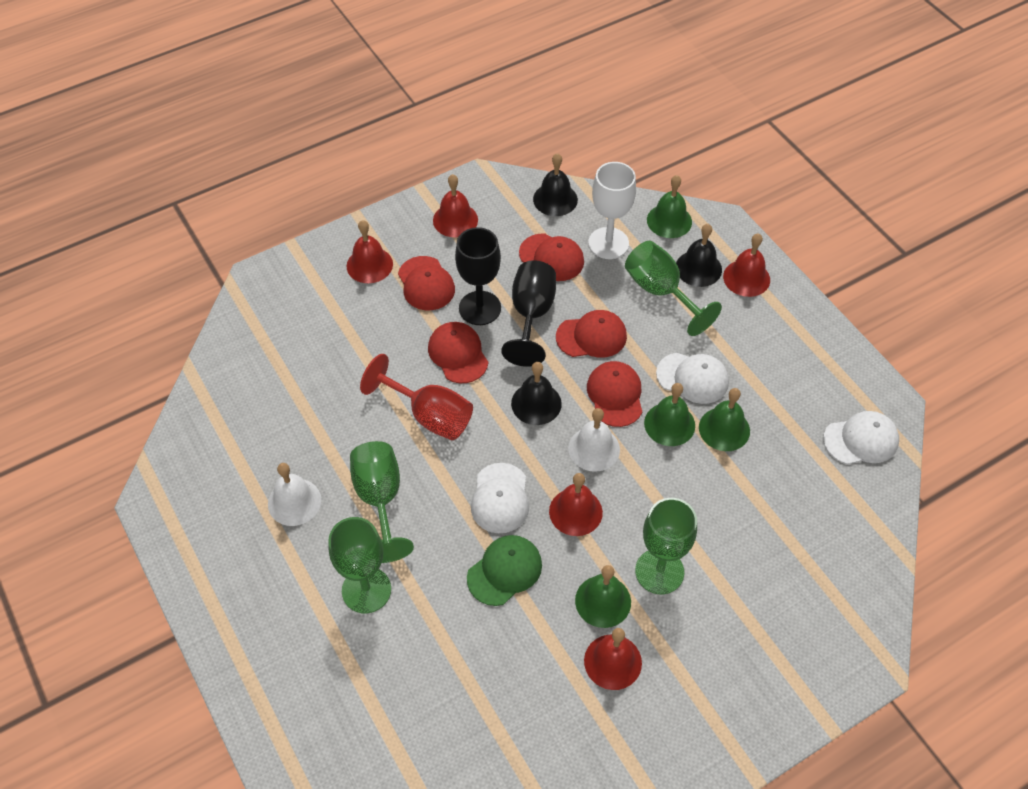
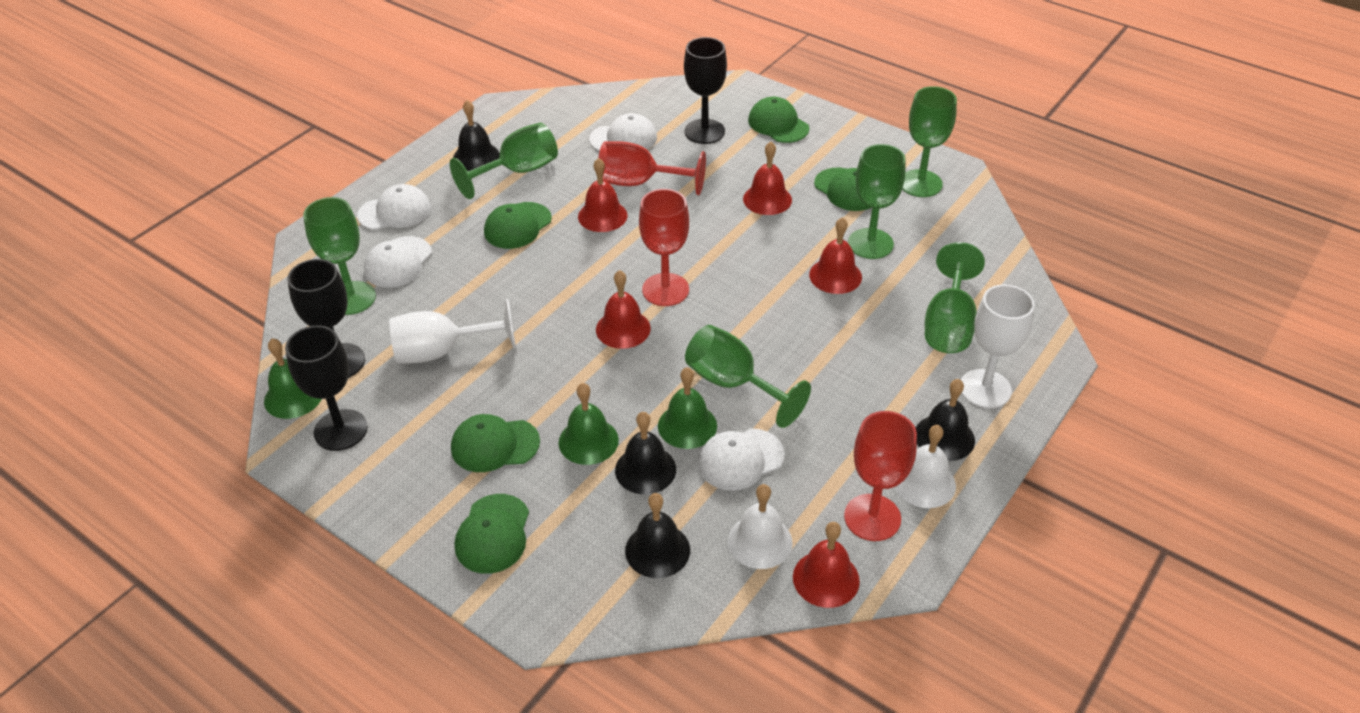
black bell: [511,362,562,425] [533,153,578,216] [676,224,722,287] = 3 -> [453,100,500,171] [615,412,676,494] [625,493,690,578] [916,379,975,461] = 4
black goblet: [455,227,501,325] [501,260,556,367] = 2 -> [285,325,368,451] [287,259,365,378] [684,37,727,144] = 3
green bell: [575,565,631,628] [644,383,695,446] [647,175,692,238] [699,388,750,451] = 4 -> [264,338,322,419] [559,383,619,465] [658,367,717,449] = 3
green cap: [467,535,542,606] = 1 -> [451,414,540,472] [455,494,529,574] [484,202,552,249] [748,97,809,143] [814,168,872,211] = 5
green goblet: [328,517,391,613] [350,441,414,563] [625,241,722,336] [635,498,697,594] = 4 -> [303,197,376,315] [450,123,558,199] [685,325,811,428] [848,144,905,259] [902,86,957,197] [925,242,985,353] = 6
red cap: [398,256,455,310] [428,322,488,383] [519,234,584,281] [556,310,627,358] [587,361,642,427] = 5 -> none = 0
red goblet: [360,354,473,440] = 1 -> [598,141,706,195] [639,189,689,306] [844,411,917,541] = 3
white cap: [471,463,529,533] [656,353,729,404] [823,411,899,464] = 3 -> [357,184,431,230] [364,236,432,288] [589,113,657,151] [698,428,785,491] = 4
white goblet: [588,162,636,259] = 1 -> [389,299,516,364] [961,284,1035,408] = 2

